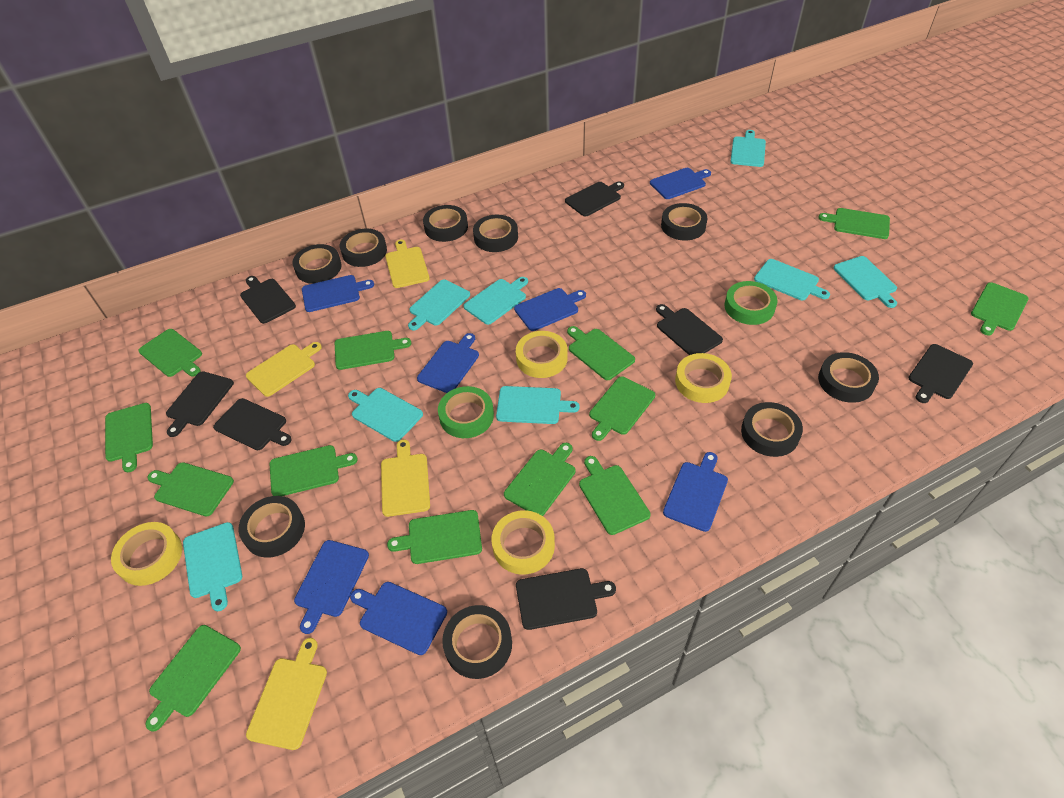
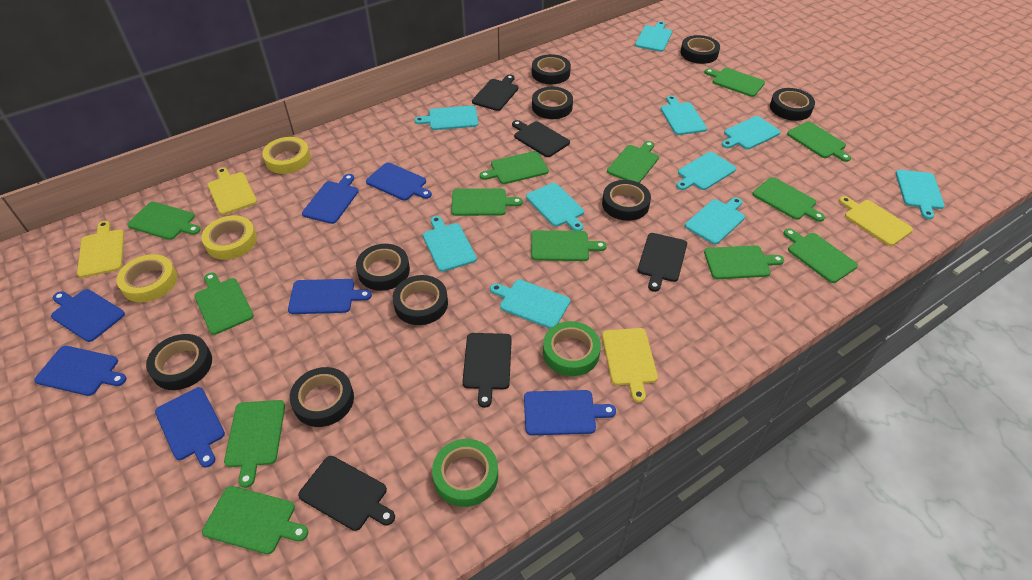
black cutting board: [166,371,234,437] [213,398,292,450] [240,276,296,324] [516,568,616,630] [565,181,624,217] [656,304,723,355] [908,344,973,403] = 7 -> [298,456,395,531] [463,333,512,408] [472,75,518,111] [512,120,570,157] [638,233,687,292] = 5
turquoise cutting board: [183,522,242,611] [348,388,423,442] [408,279,470,330] [463,277,528,325] [496,386,580,424] [730,130,766,167] [754,259,830,300] [834,256,897,308] = 8 -> [414,106,478,130] [423,216,477,272] [490,280,570,329] [526,183,584,231] [635,21,672,52] [661,95,707,135] [676,152,736,190] [685,197,745,244] [722,116,780,149] [896,170,945,219] = 10
yellow tape: [111,522,182,586] [492,510,555,575] [516,331,568,378] [675,353,732,403] = 4 -> [116,254,177,302] [202,215,257,260] [262,137,310,174] = 3

